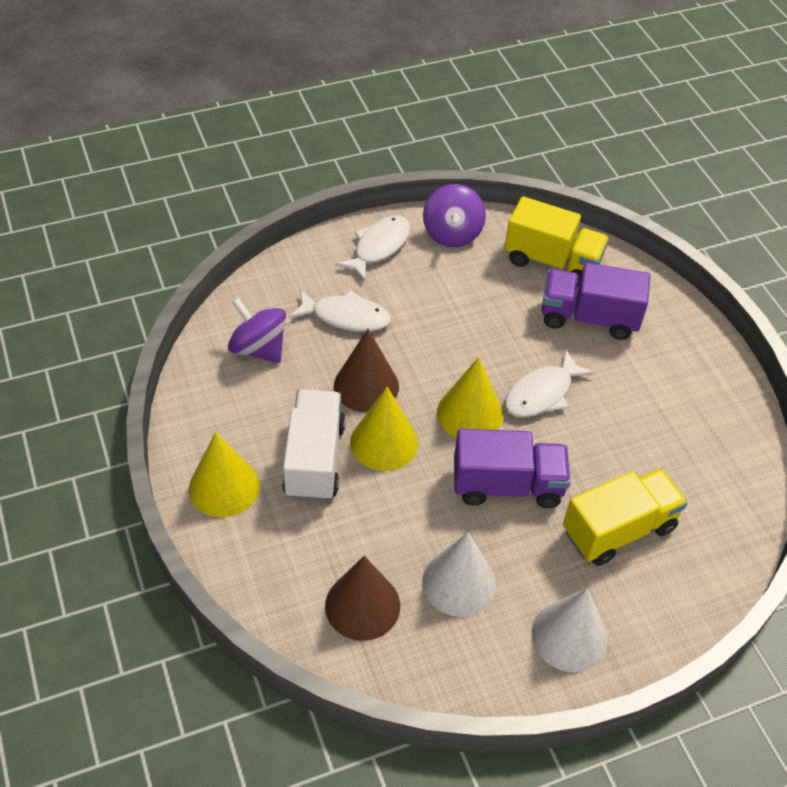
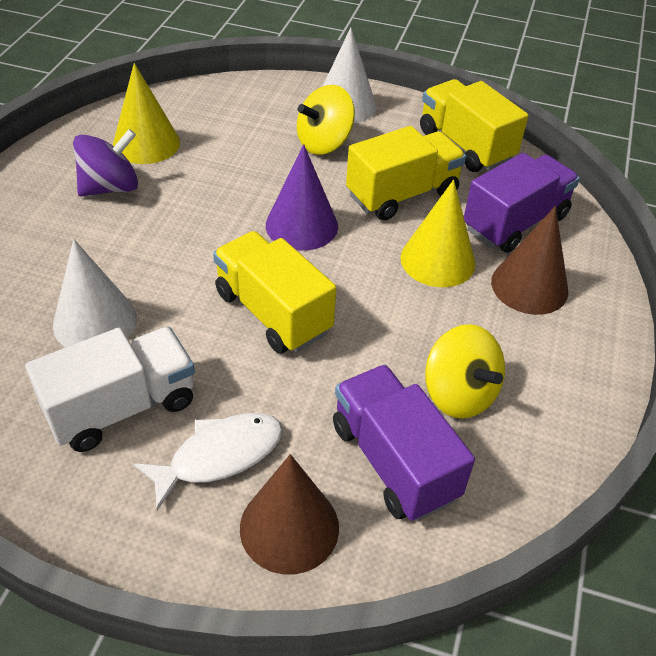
purple cone: none = 0 -> [266,144,338,251] = 1
purple spinning top: [228,298,286,363] [423,184,486,247] = 2 -> [73,129,138,197] = 1
white fish: [290,289,391,332] [335,216,411,281] [505,350,595,417] = 3 -> [133,413,283,511] = 1
yellow cone: [189,432,260,517] [350,387,418,471] [437,357,503,438] = 3 -> [113,63,180,164] [400,180,475,287] = 2
yellow spinning top: none = 0 -> [297,85,355,155] [425,324,505,419] = 2
yellow truck: [504,196,609,286] [563,468,688,566] = 2 -> [213,231,336,354] [346,126,466,220] [420,79,528,172] = 3

